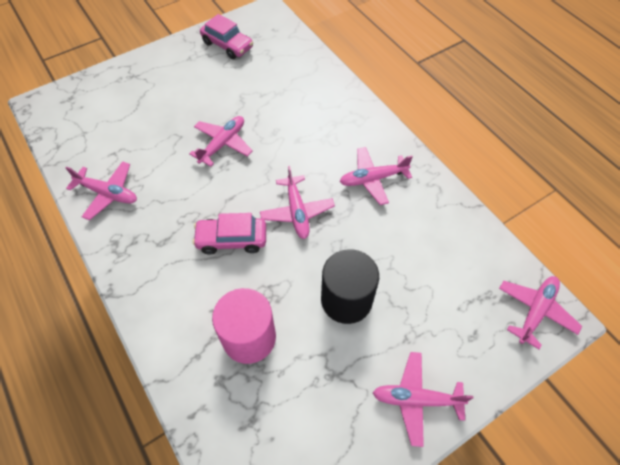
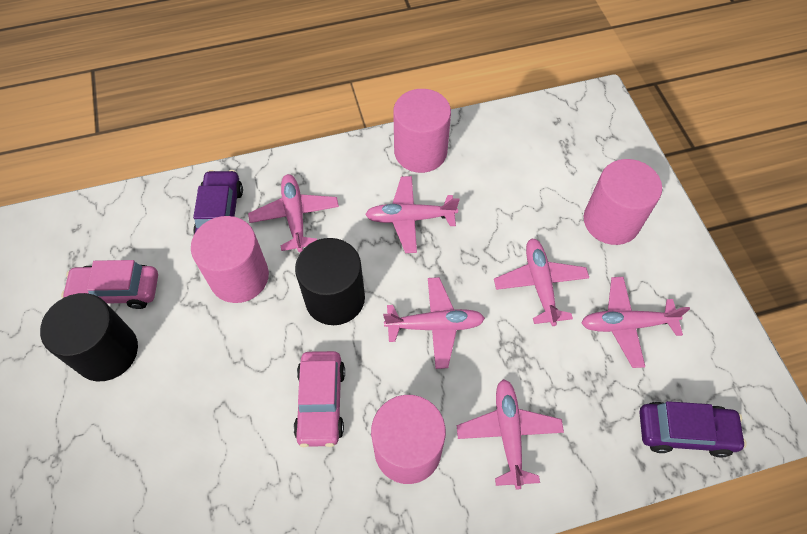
black cylinder: [321,249,379,324] = 1 -> [40,293,138,381] [295,238,365,325] = 2
pink cylinder: [212,288,276,364] = 1 -> [191,216,269,303] [371,395,446,484] [393,89,451,173] [584,159,662,245] = 4
purple car: none = 0 -> [193,170,243,234] [639,401,747,457] = 2

